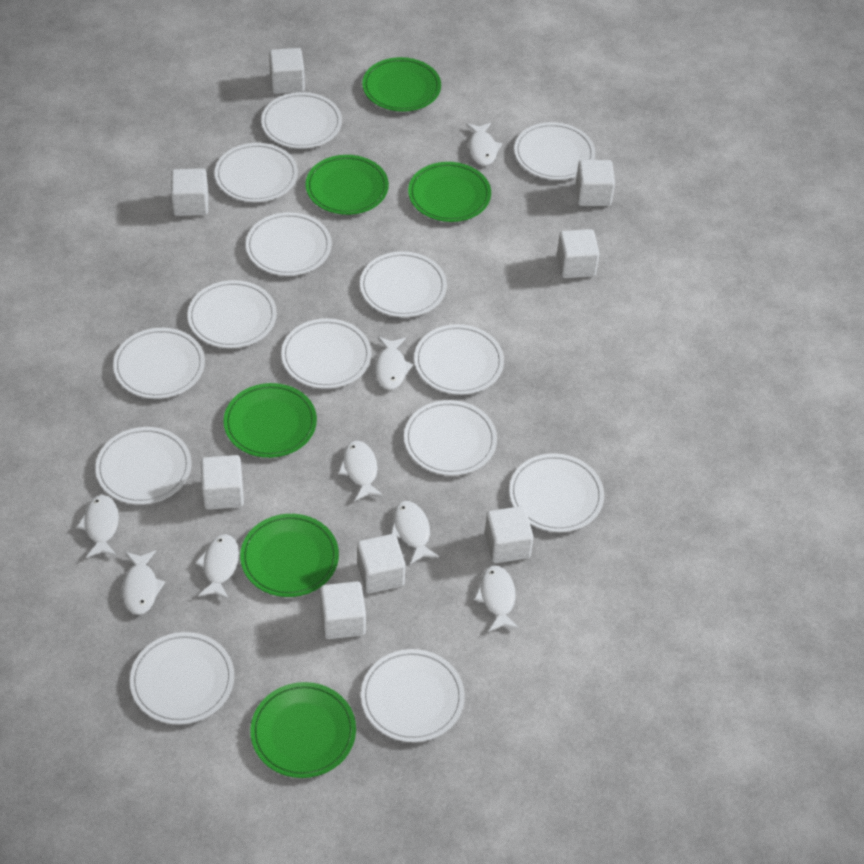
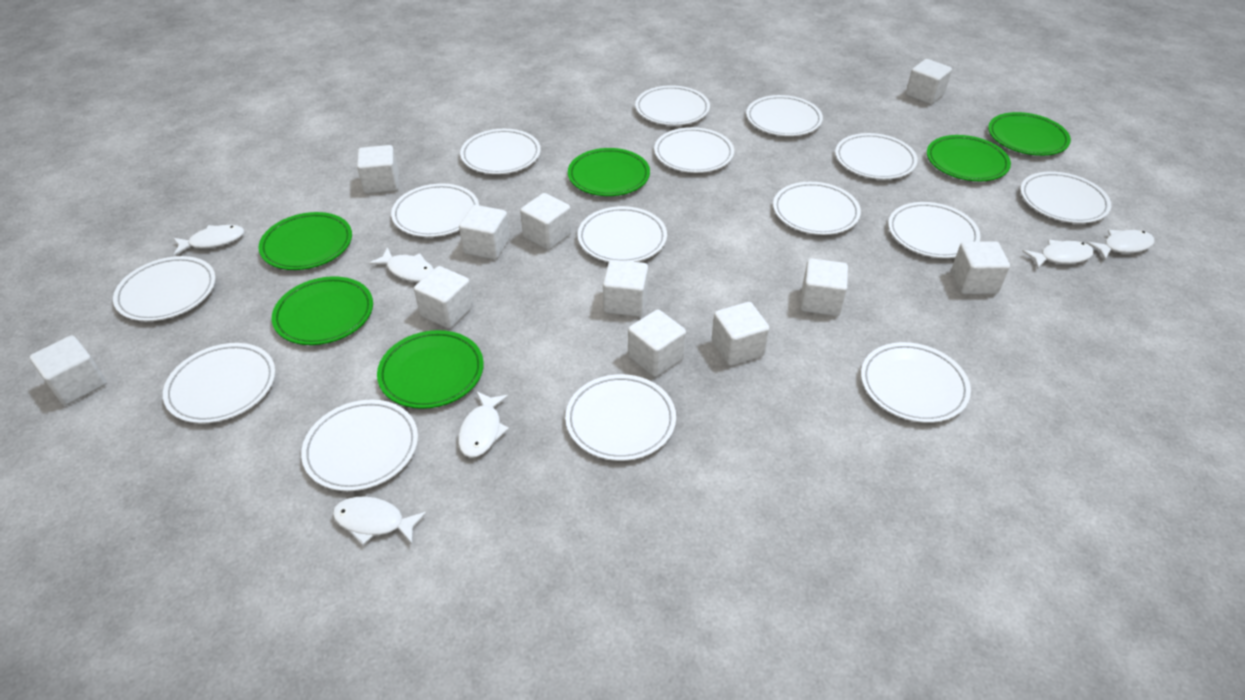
white cube: [171,168,208,216] [201,455,244,510] [269,48,305,94] [320,581,366,639] [357,534,405,593] [485,506,533,563] [557,229,600,278] [576,160,615,206] = 8 -> [30,335,106,405] [357,145,399,194] [414,266,473,329] [459,205,510,260] [520,193,572,250] [603,260,648,317] [628,310,686,377] [712,302,770,366] [800,259,848,316] [906,59,952,104] [951,241,1010,294] = 11
white fish: [77,495,119,558] [122,551,165,615] [195,534,239,599] [338,441,384,501] [375,337,413,390] [391,501,439,564] [466,123,502,166] [474,565,520,632] = 8 -> [173,225,244,256] [333,496,427,545] [369,247,434,282] [458,391,509,458] [1022,240,1094,269] [1086,230,1154,260] = 6
white plate: [95,427,192,505] [113,328,205,399] [130,632,234,725] [188,280,277,348] [215,143,298,202] [246,212,332,276] [261,92,342,149] [281,318,372,389] [360,251,447,317] [361,649,465,742] [404,400,497,476] [414,324,504,395] [509,453,604,532] [514,122,595,180] = 14 -> [113,256,216,321] [163,343,276,424] [301,400,418,491] [391,183,479,237] [460,129,541,174] [565,374,676,461] [577,206,667,262] [635,85,710,125] [654,127,734,173] [746,95,823,136] [773,182,861,235] [835,133,918,179] [861,342,971,423] [888,202,980,258] [1020,171,1111,223] = 15

